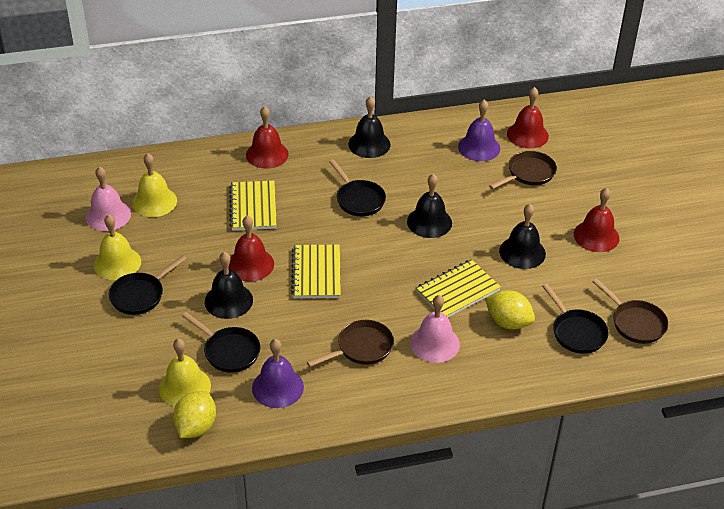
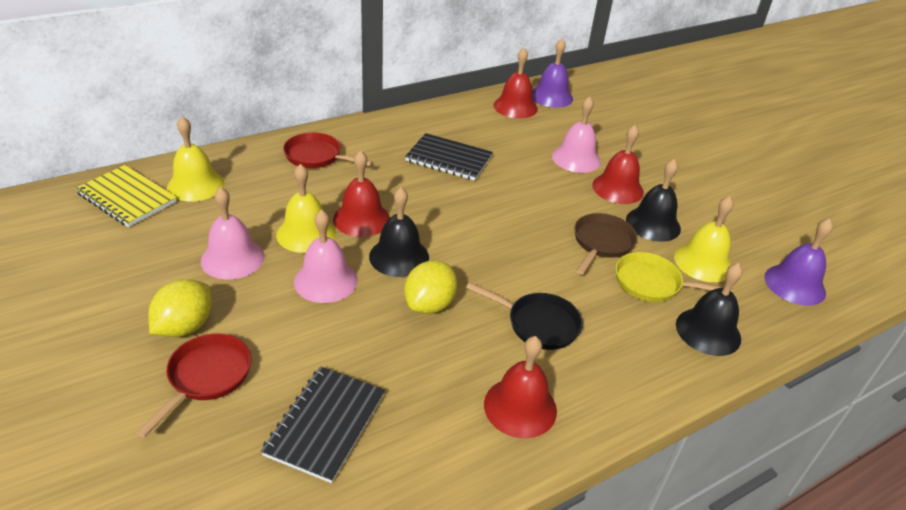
black bell: [205,252,253,319] [348,96,390,158] [407,174,452,238] [499,204,546,269] = 4 -> [369,187,429,277] [626,159,681,242] [676,263,743,356] = 3
black notebook: none = 0 -> [261,366,385,483] [405,133,493,181] = 2
black pan: [109,255,187,315] [182,312,260,373] [329,159,386,216] [542,284,609,354] = 4 -> [466,282,583,350] = 1
brown pan: [307,320,394,367] [489,151,557,189] [592,279,668,344] = 3 -> [574,213,637,275] = 1
pink bell: [85,166,131,231] [410,295,460,363] = 2 -> [201,187,265,279] [294,209,357,303] [552,96,601,173] = 3
red pan: none = 0 -> [136,334,251,438] [283,132,373,168] = 2
yellow notebook: [229,181,277,231] [291,245,341,298] [416,259,501,318] = 3 -> [75,165,177,227] = 1
yellow pan: none = 0 -> [616,252,733,302] = 1

